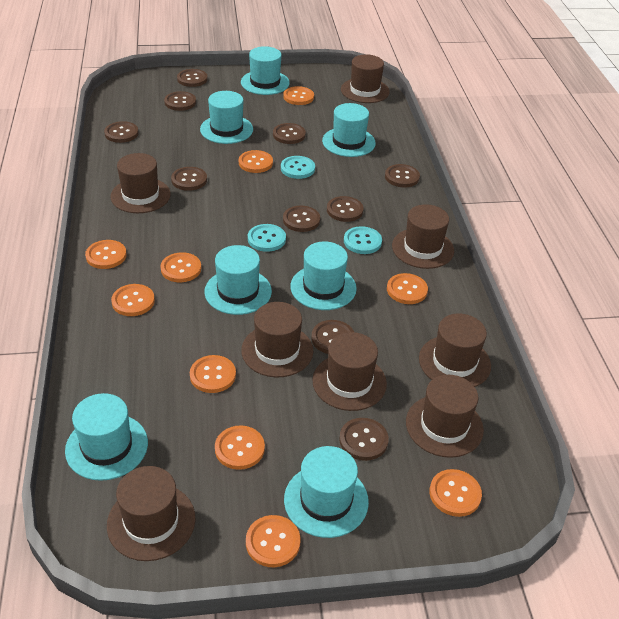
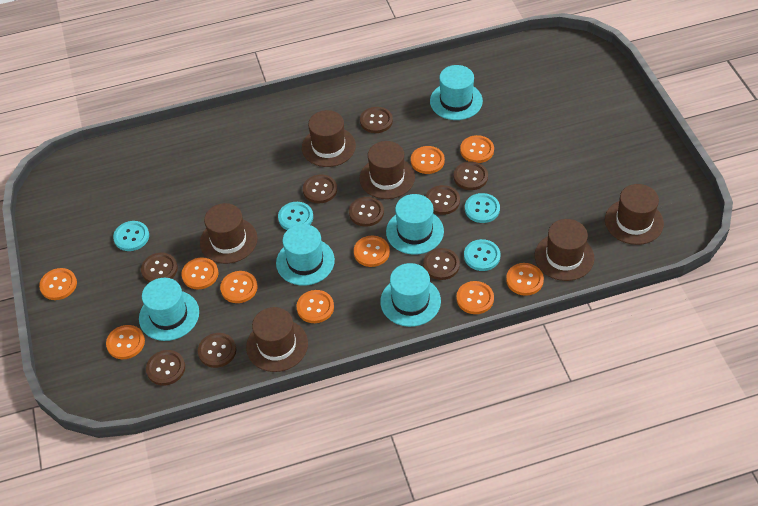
brown button: [104,121,139,143] [164,91,196,111] [171,167,207,191] [177,69,208,87] [273,123,306,144] [283,206,320,232] [311,320,354,354] [327,196,364,222] [339,418,389,461] [385,164,420,187] = 10 -> [141,253,178,283] [146,350,185,386] [198,333,236,368] [303,174,337,203] [349,197,384,227] [360,107,393,133] [423,248,460,280] [425,185,460,215] [454,162,488,190] = 9
brown hat: [107,466,196,561] [111,153,171,213] [241,302,313,377] [312,332,387,411] [341,54,390,103] [392,204,454,269] [406,375,484,458] [419,313,491,387] = 8 -> [200,203,258,264] [246,307,308,372] [302,110,356,167] [359,141,415,199] [535,219,594,281] [605,184,664,245] = 6
turquoise button: [248,224,286,252] [281,156,315,179] [344,226,382,254] = 3 -> [113,221,149,251] [278,202,313,230] [464,239,500,271] [465,193,500,223] = 4
turquoise hat: [65,393,148,481] [200,91,253,144] [204,245,272,315] [241,46,290,95] [284,446,369,538] [290,242,357,310] [322,103,376,157] = 7 -> [139,278,199,341] [276,224,335,286] [380,263,441,327] [386,194,444,255] [430,65,483,120] = 5

